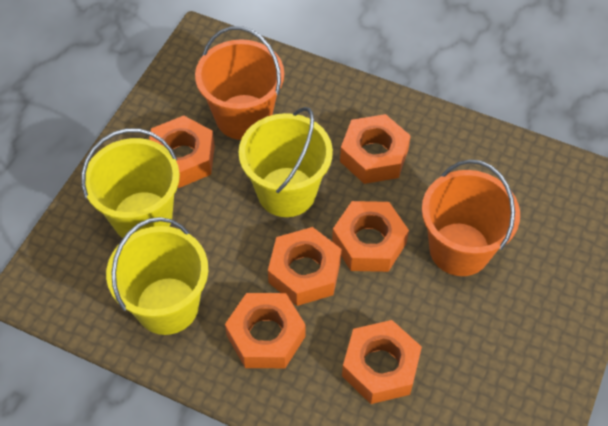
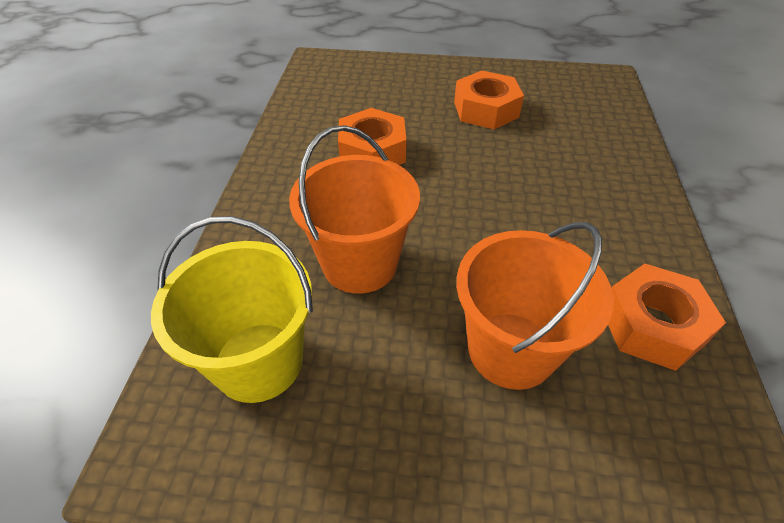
orange nut: [149,116,215,188] [225,293,306,368] [268,227,341,306] [332,201,409,272] [340,114,411,184] [342,320,422,404] = 6 -> [338,108,406,165] [454,70,524,129] [608,264,726,371] = 3
yellow bucket: [82,128,180,238] [106,217,208,335] [238,107,333,217] = 3 -> [151,216,313,403] = 1

